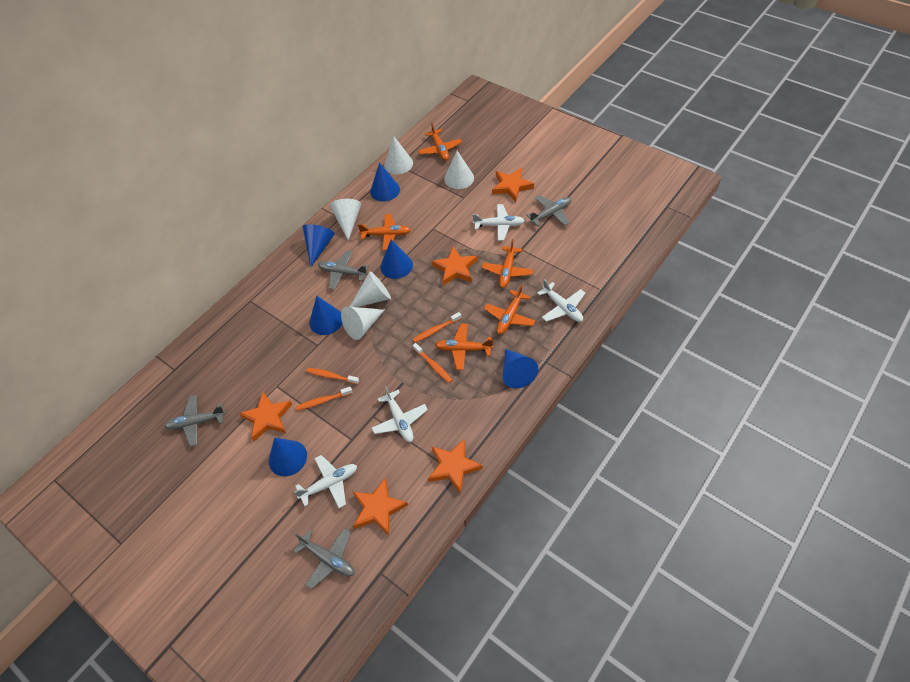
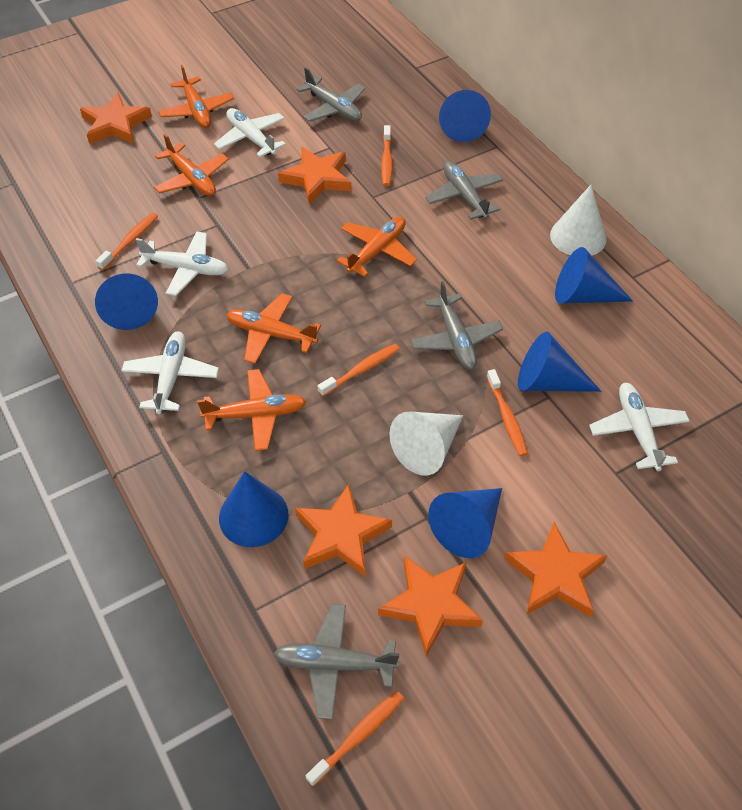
orange toothbrush: [296,387,353,411] [306,368,359,384] [413,312,461,343] [413,343,452,383] = 4 -> [96,213,158,270] [306,691,404,787] [318,344,399,397] [381,125,392,186] [487,369,528,456] = 5
white cone: [330,199,361,241] [341,306,384,340] [349,271,391,307] [384,136,413,174] [444,151,474,189] = 5 -> [389,412,463,475] [550,185,606,256] = 2

